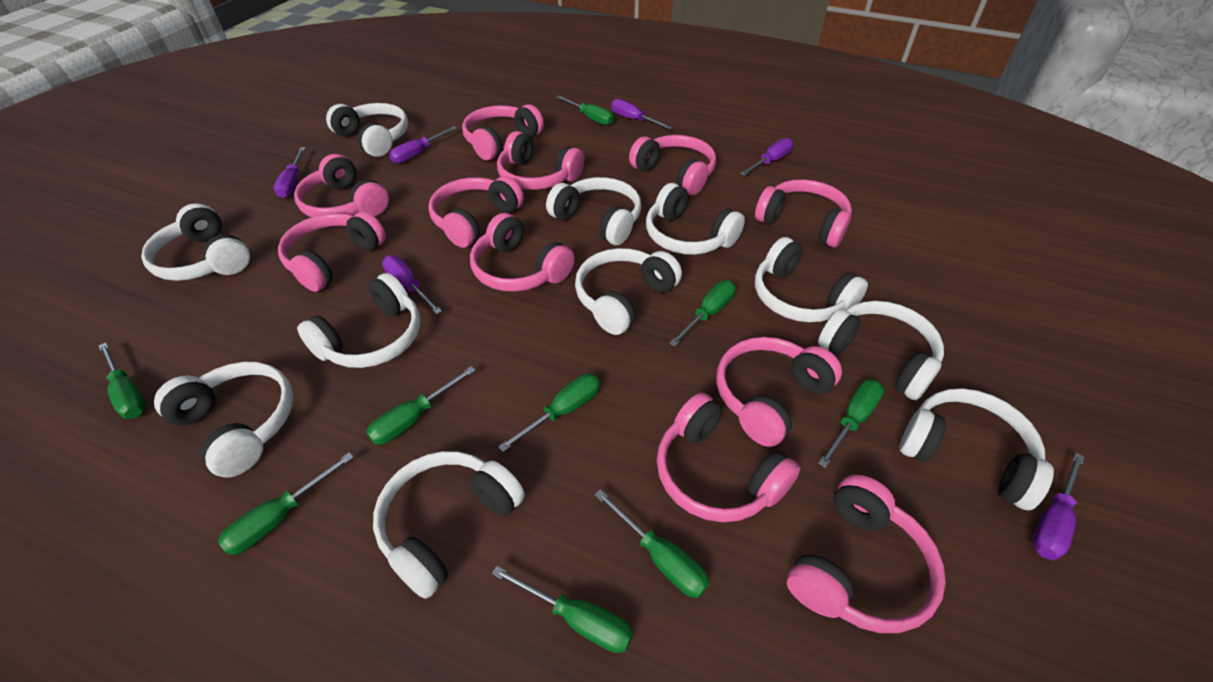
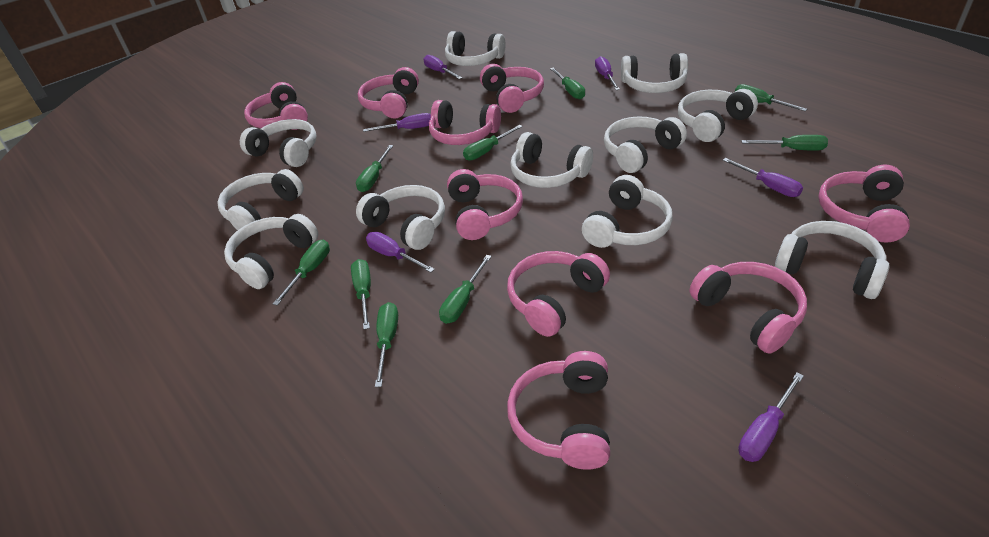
pink headphones: [278,211,386,292] [294,154,389,217] [428,176,524,248] [462,104,544,160] [470,213,575,292] [497,131,584,190] [629,135,716,195] [657,393,800,522] [717,337,842,447] [755,179,852,247] [787,475,946,633] = 11 -> [244,82,308,130] [358,67,419,119] [429,100,501,145] [447,169,523,240] [480,64,544,113] [507,251,610,337] [507,351,610,470] [690,262,807,354] [818,165,910,243] = 9

